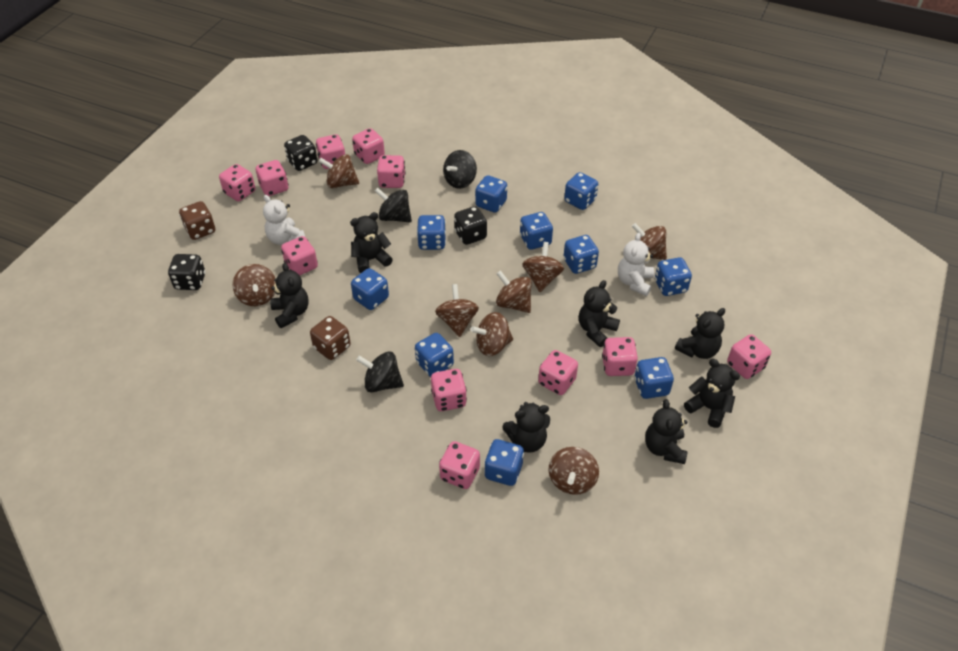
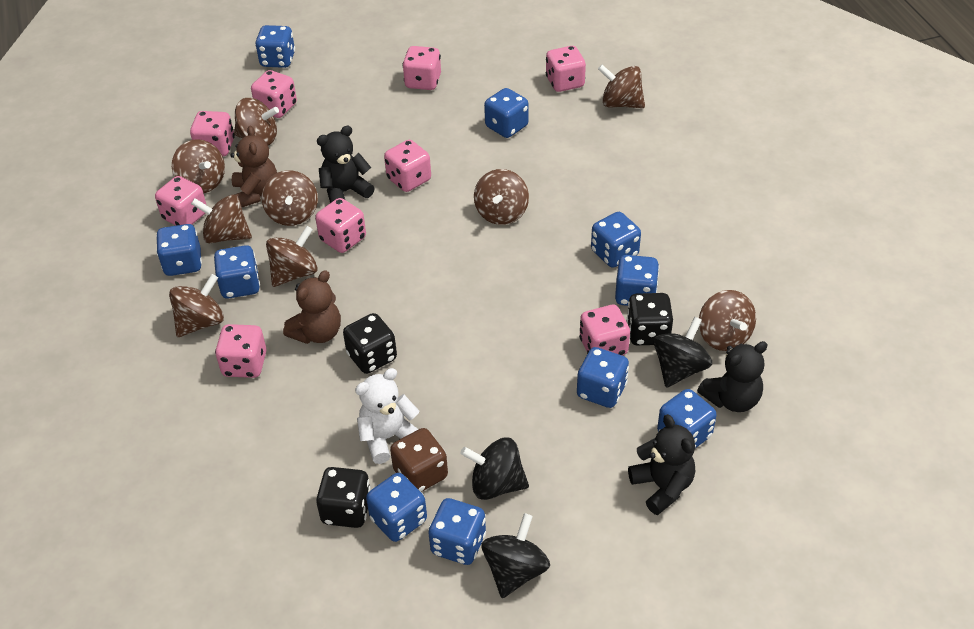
black teddy bear: [270,263,309,328] [350,212,393,273] [502,402,550,453] [579,280,620,347] [645,399,688,464] [675,308,725,359] [684,359,740,428] = 7 -> [317,126,375,203] [628,414,695,515] [697,341,768,412] = 3
brown dice: [179,201,215,240] [310,316,350,360] = 2 -> [390,428,448,492] = 1
brown spinning top: [233,264,276,306] [318,154,359,188] [435,284,479,337] [470,312,513,356] [496,270,532,313] [523,242,564,292] [549,447,599,495] [632,223,667,260] = 8 -> [169,274,224,337] [172,139,225,193] [191,195,252,243] [234,98,279,145] [261,170,318,226] [266,226,318,287] [474,169,529,225] [598,64,645,108] [699,290,756,351] = 9
brown teddy bear: none = 0 -> [230,125,277,207] [283,270,341,344] = 2
pink dice: [219,164,255,201] [256,160,289,196] [281,236,318,275] [316,134,345,169] [352,128,385,164] [377,155,405,188] [431,369,467,411] [439,441,480,489] [538,350,578,395] [602,337,638,376] [727,334,771,379] = 11 -> [155,176,206,226] [190,111,235,156] [215,324,266,378] [251,70,297,118] [315,198,366,253] [384,140,431,192] [402,46,441,90] [546,46,586,92] [579,305,630,356] = 9
white teddy bear: [263,195,305,245] [618,233,654,296] = 2 -> [355,368,419,464] = 1

